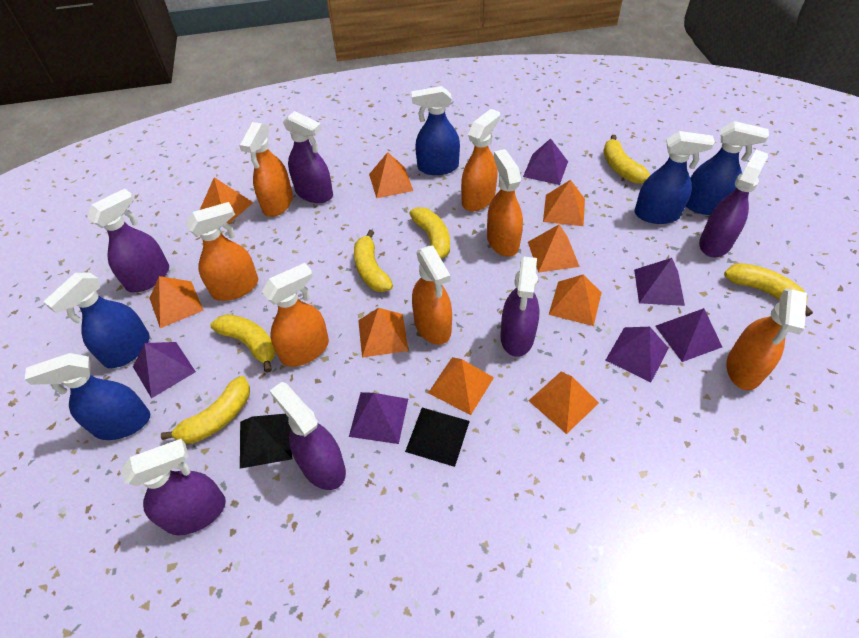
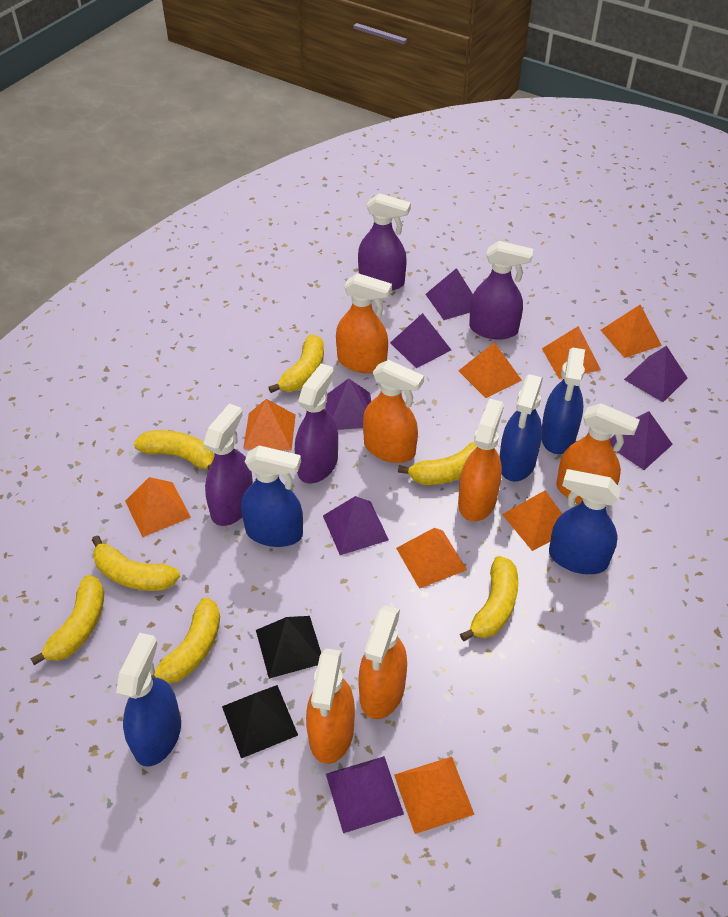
orange pyramid: [149,276,203,328] [200,177,253,224] [358,308,408,358] [369,152,413,198] [428,357,494,415] [528,224,580,273] [528,372,599,434] [543,180,585,226] [549,275,602,326] = 9 -> [125,477,191,537] [243,399,296,451] [394,757,475,834] [396,528,467,589] [459,342,522,398] [502,491,562,551] [542,326,601,379] [601,305,662,358] = 8
orange spray bottle: [186,202,258,301] [239,122,293,217] [262,263,329,367] [412,246,452,345] [461,109,500,211] [487,149,523,257] [727,288,807,390] = 7 -> [306,649,355,764] [336,273,392,373] [358,605,407,719] [363,360,424,463] [458,398,504,522] [556,403,640,504] = 6
purple pyramid: [133,342,196,399] [349,392,408,444] [523,138,568,185] [606,327,669,382] [634,258,685,306] [655,308,722,362] = 6 -> [323,496,389,555] [325,378,371,430] [326,756,404,833] [390,313,451,368] [425,268,473,320] [610,411,673,470] [624,346,687,402] = 7
purple spray bottle: [87,189,169,292] [122,439,226,535] [269,382,346,490] [283,111,333,203] [500,257,539,357] [699,150,768,257] = 6 -> [203,403,253,526] [295,363,338,484] [358,193,411,290] [469,241,533,340] = 4
yellow banana: [161,376,250,444] [210,314,276,372] [354,230,393,292] [410,207,450,259] [603,135,650,184] [724,263,813,316] = 6 -> [30,575,104,665] [92,536,180,591] [134,430,214,470] [151,598,220,684] [268,334,324,393] [398,442,477,485] [460,556,518,641] = 7

